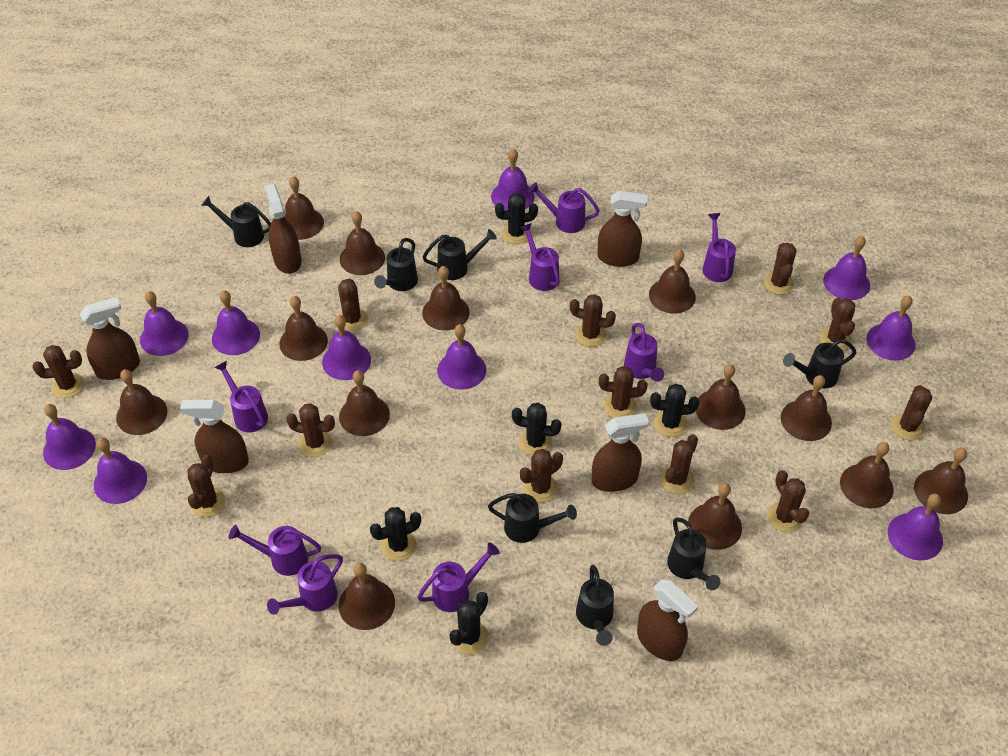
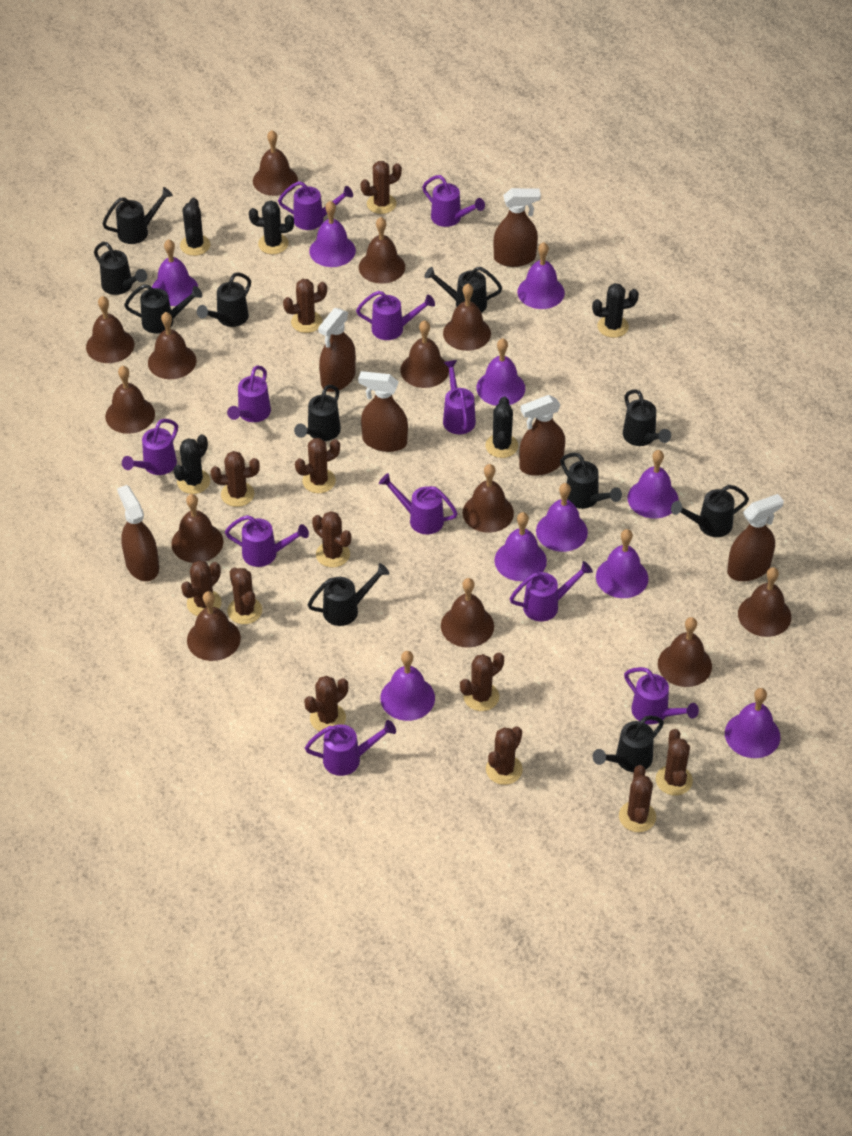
black watering can: [201,196,271,247] [374,238,418,291] [423,229,497,280] [488,493,577,543] [576,565,614,646] [667,517,721,590] [783,339,857,389] = 7 -> [94,242,147,295] [102,187,173,244] [124,284,202,333] [197,272,251,327] [294,385,341,441] [308,563,390,626] [424,267,502,313] [560,453,622,509] [593,715,664,772] [623,389,671,446] [671,485,749,537] = 11
purple watering can: [214,361,268,432] [229,525,321,576] [267,554,343,615] [417,542,500,612] [520,223,560,291] [528,182,600,233] [624,323,664,382] [702,213,736,282] = 8 -> [122,419,178,475] [225,515,309,567] [227,366,271,422] [278,181,353,230] [305,720,396,776] [356,291,435,340] [379,473,458,535] [422,175,485,227] [443,360,476,434] [510,561,593,621] [624,667,699,724] = 11

